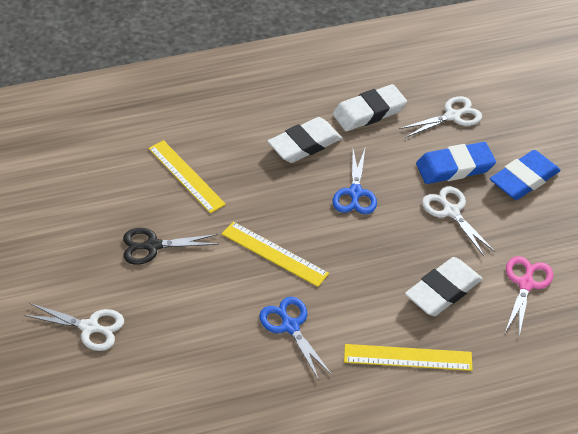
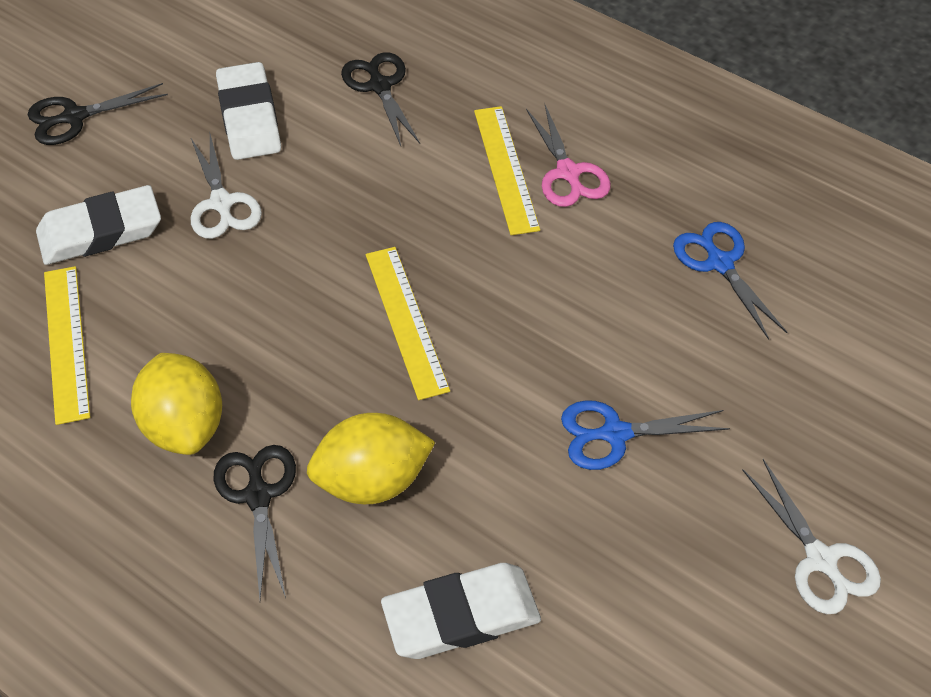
black scissors: [123,228,219,265] = 1 -> [28,83,168,145] [214,445,296,599] [341,52,420,146] = 3
blue eraser: [416,142,496,184] [490,150,561,200] = 2 -> none = 0
white scissors: [24,303,124,351] [399,96,482,138] [422,186,495,256] = 3 -> [191,134,262,239] [742,459,881,614] = 2
yellow lemon: none = 0 -> [131,353,222,455] [307,413,435,504] = 2

